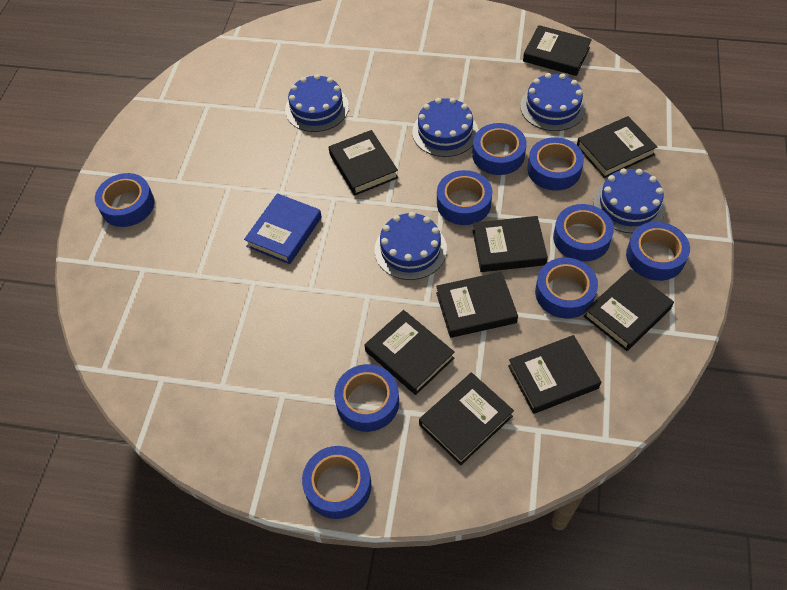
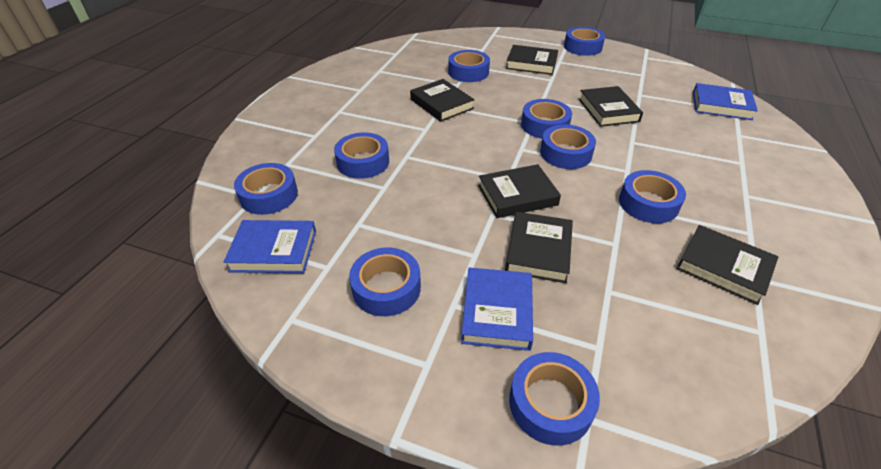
black book: [329,130,398,196] [364,310,455,395] [419,372,514,465] [436,271,518,338] [472,216,548,272] [508,335,601,414] [523,25,592,76] [577,116,657,178] [584,269,674,351] = 9 -> [410,79,475,122] [478,164,561,218] [505,212,573,283] [506,45,558,75] [579,86,643,127] [676,225,778,305] = 6
blue book: [244,193,322,264] = 1 -> [224,220,316,273] [461,268,533,351] [693,83,758,120] = 3
blue cake: [285,74,349,132] [375,212,447,280] [412,98,478,157] [520,73,586,131] [593,168,665,233] = 5 -> none = 0

